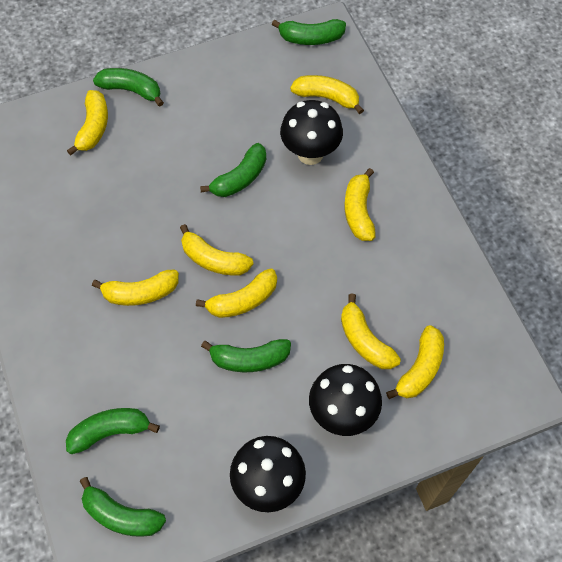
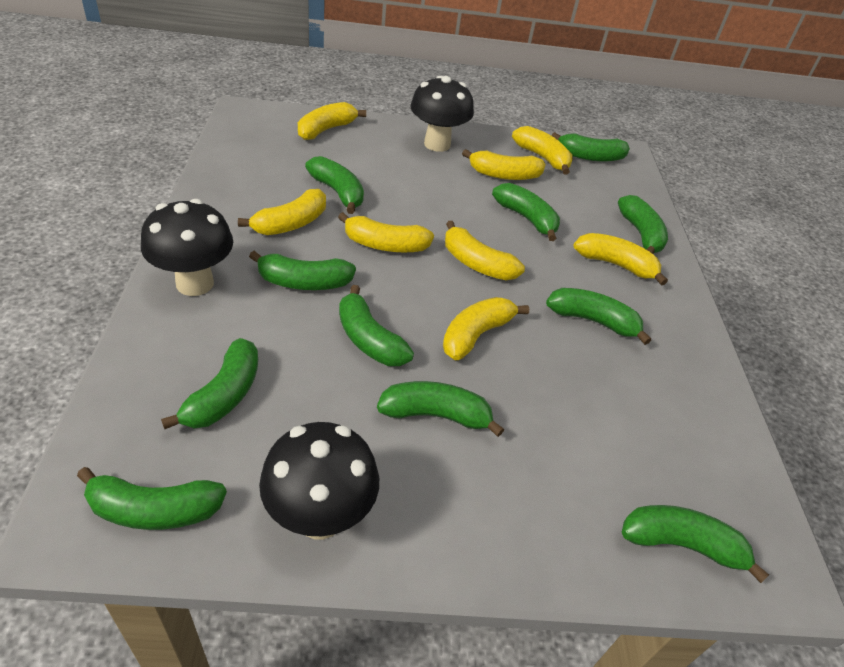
green banana: [66,408,160,454] [80,477,166,537] [93,68,164,107] [200,143,266,197] [201,339,291,372] [272,19,346,45] = 6 -> [77,467,227,530] [161,338,258,429] [249,251,356,290] [305,156,364,214] [339,285,414,366] [377,381,504,437] [492,183,560,241] [546,288,651,345] [551,132,630,162] [618,195,668,254] [622,505,769,583] = 11

